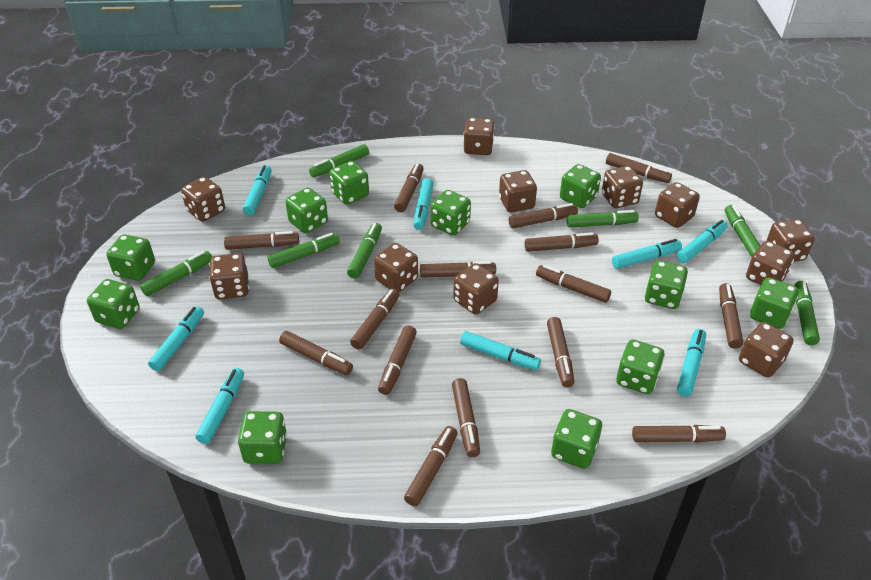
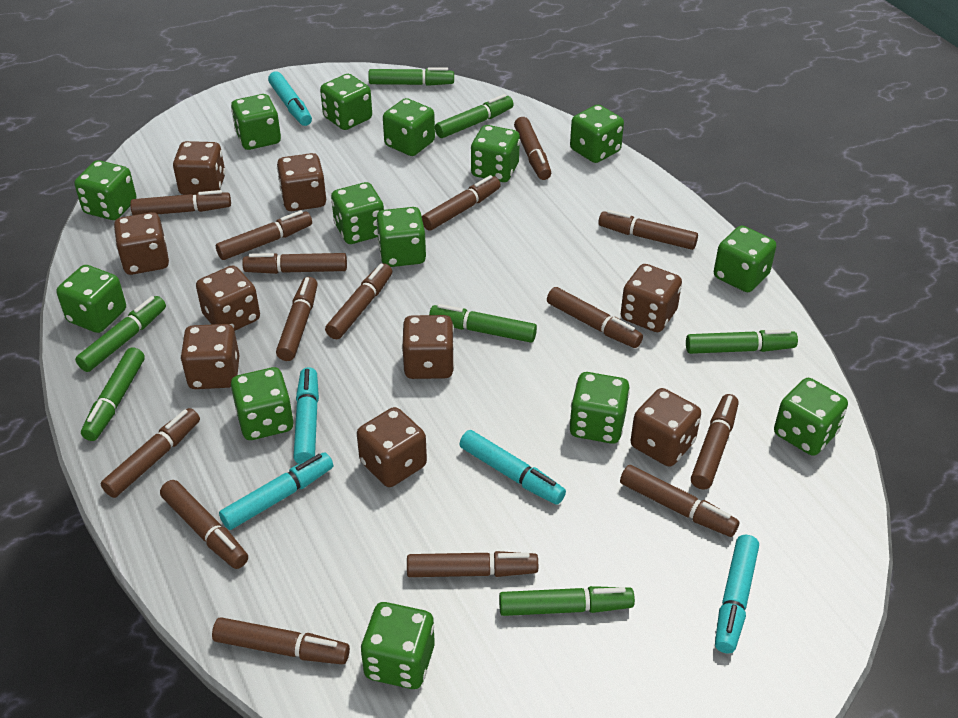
brown dice: [181,177,225,222] [209,253,249,299] [374,243,418,292] [453,263,499,315] [464,118,495,155] [499,170,537,213] [602,166,643,208] [655,182,700,228] [739,322,794,377] [746,241,795,285] [766,219,814,262] = 11 -> [114,212,169,275] [173,141,226,195] [180,324,240,389] [196,265,260,331] [277,153,326,211] [357,407,427,487] [402,315,454,379] [621,264,682,332] [630,388,701,467] = 9
green dice: [87,279,140,329] [106,234,155,281] [238,411,287,464] [285,188,328,233] [329,161,369,205] [431,190,471,236] [551,409,602,469] [560,164,601,208] [616,340,664,394] [645,260,688,309] [750,277,799,329] = 11 -> [56,265,126,333] [74,160,136,220] [231,94,281,150] [231,367,294,440] [320,74,372,130] [331,182,384,244] [361,602,435,689] [376,207,426,267] [383,98,435,156] [471,125,520,182] [569,372,630,444] [570,105,624,163] [714,226,776,292] [774,378,848,456] = 14
turquoise marker: [148,306,204,371] [195,368,244,444] [243,165,272,216] [414,178,434,230] [460,331,541,370] [612,239,682,269] [677,220,728,263] [677,329,706,397] = 8 -> [219,453,333,530] [268,71,312,126] [293,367,319,464] [459,430,566,505] [715,535,759,653] = 5

